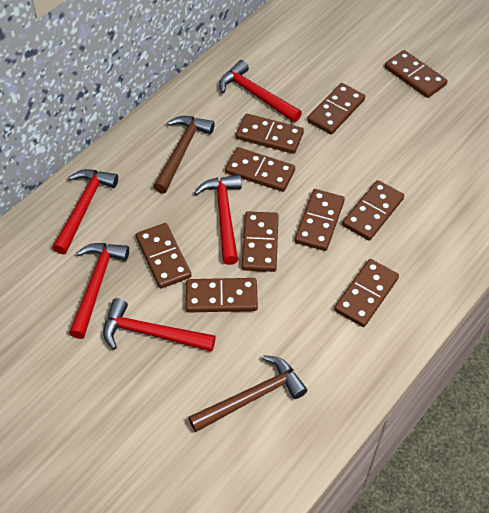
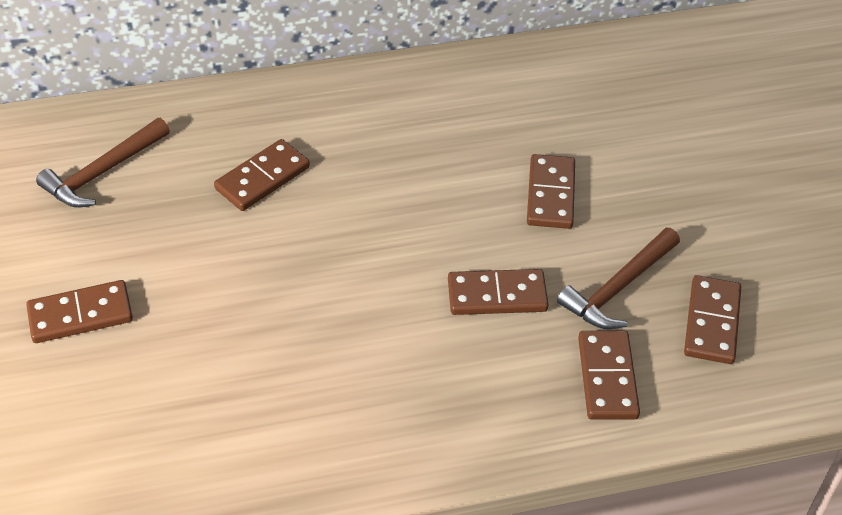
brown domino: [136,223,191,288] [186,278,258,313] [225,147,295,192] [236,114,304,154] [242,211,279,272] [295,189,345,251] [307,83,365,134] [334,259,399,327] [342,180,404,241] [384,50,447,98] = 10 -> [26,280,133,343] [214,139,310,211] [448,269,549,315] [527,154,575,229] [578,331,640,420] [684,275,741,364] = 6
red hammer: [52,169,118,254] [69,243,129,339] [103,298,216,352] [194,175,242,265] [219,60,302,122] = 5 -> none = 0

